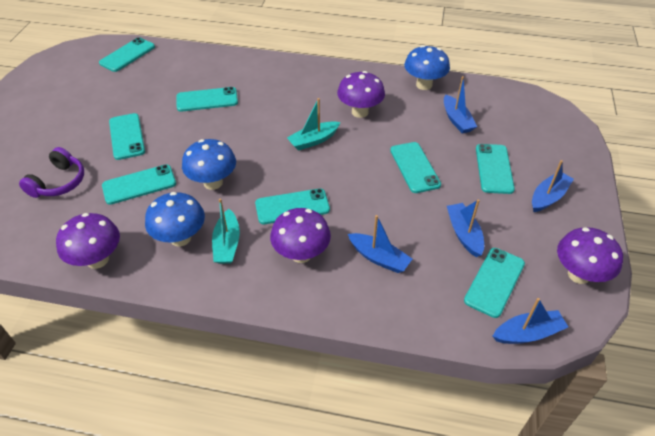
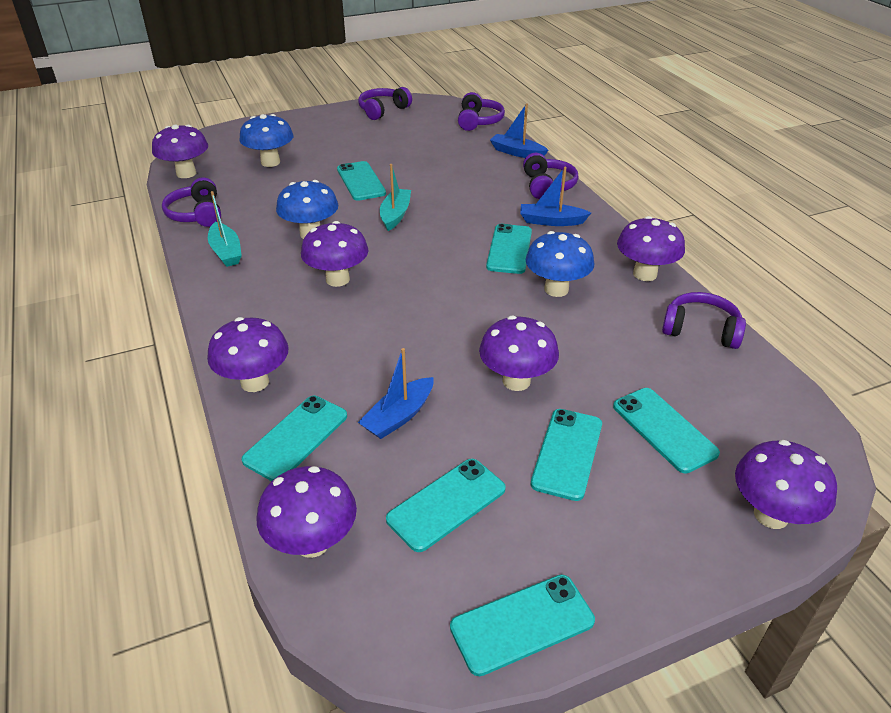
blue boat: [348,215,412,273] [444,76,477,133] [447,199,484,257] [493,298,568,344] [532,160,574,212] = 5 -> [358,348,434,439] [490,103,548,158] [520,167,591,226] = 3
purple headphones: [19,147,84,198] = 1 -> [162,177,221,227] [358,87,412,120] [458,92,505,131] [523,153,578,199] [662,292,746,349] = 5
purple mushroom: [56,213,120,269] [270,208,331,263] [337,71,385,118] [557,227,623,284] = 4 -> [152,125,208,178] [207,317,289,392] [257,466,357,558] [301,221,368,287] [479,316,559,391] [617,216,685,281] [735,440,837,529] = 7
turquoise phone: [99,37,155,72] [102,164,176,205] [109,113,145,160] [177,87,238,112] [255,189,330,224] [390,142,441,193] [464,248,525,318] [476,144,515,194] = 8 -> [242,396,347,481] [337,161,386,201] [386,459,506,552] [450,575,595,676] [486,224,532,274] [531,409,602,501] [613,388,720,473] = 7

